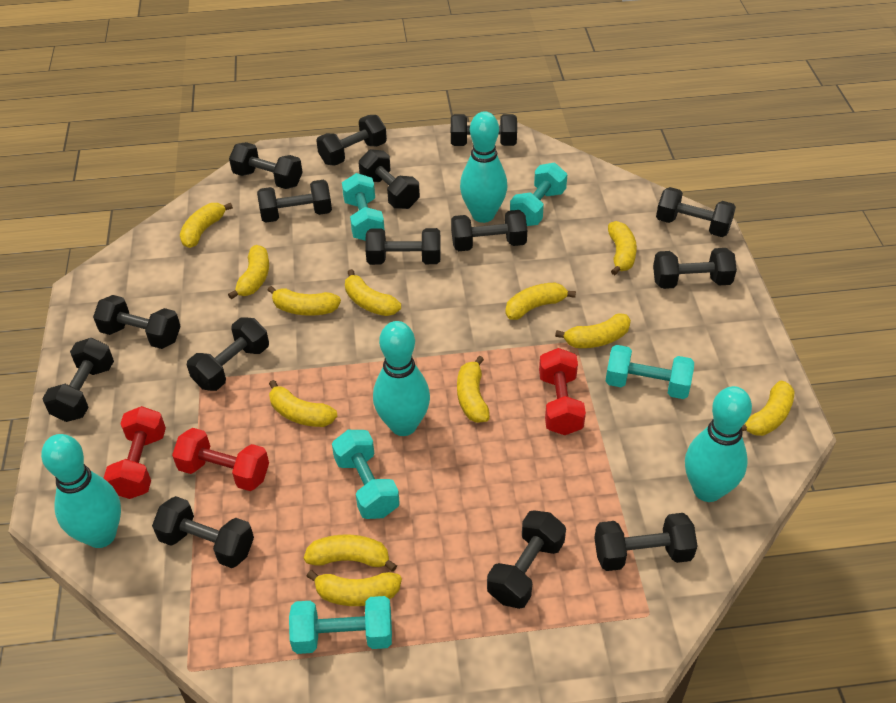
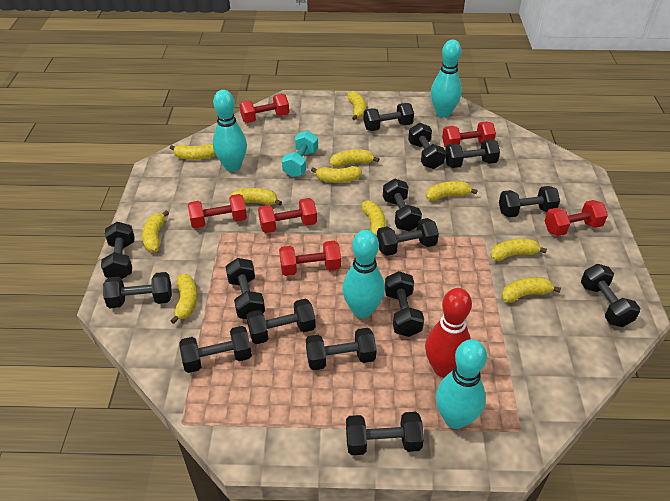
red bowling pin: none = 0 -> [425,288,472,377] = 1
red dumbbell: [104,406,166,499] [172,428,269,491] [539,348,586,435] = 3 -> [188,194,247,229] [239,94,289,123] [258,198,317,233] [279,241,341,276] [442,121,496,148] [545,200,608,236] = 6
turquoise dumbbell: [289,596,392,654] [332,430,400,519] [342,173,385,241] [510,163,568,226] [606,345,694,399] = 5 -> [282,130,318,177] = 1
yellow banana: [180,203,233,248] [228,245,269,300] [267,286,341,316] [269,380,337,427] [304,534,397,572] [306,570,402,606] [345,269,401,316] [457,356,490,423] [505,282,576,320] [555,313,631,348] [608,221,637,275] [742,381,794,436] = 12 -> [142,211,169,252] [170,144,216,160] [170,274,197,324] [229,188,282,206] [311,166,362,183] [330,149,379,167] [347,91,366,120] [361,200,386,236] [426,181,478,201] [491,239,547,261] [502,277,561,303] = 11

